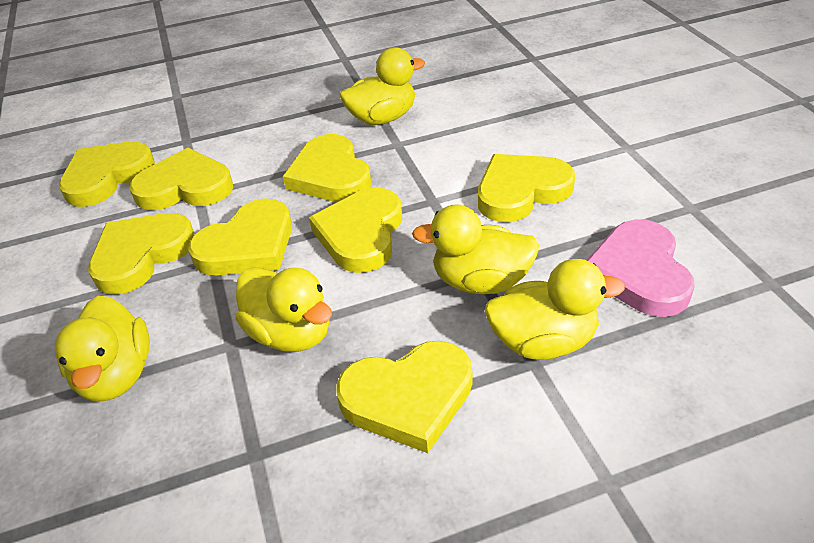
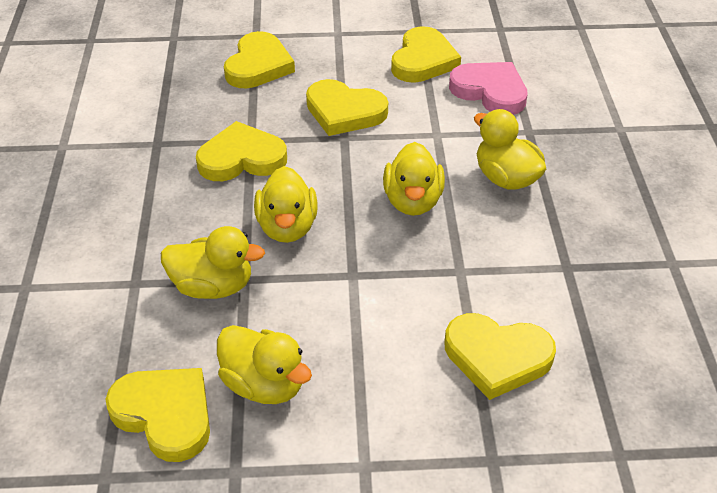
yellow heart: [59,141,155,207] [88,213,195,294] [130,148,233,210] [188,198,292,275] [283,134,371,202] [309,188,402,273] [336,341,472,453] [478,154,575,222] = 8 -> [105,368,210,462] [196,121,287,181] [224,31,295,88] [306,79,388,136] [391,26,461,83] [445,313,556,400] = 6

